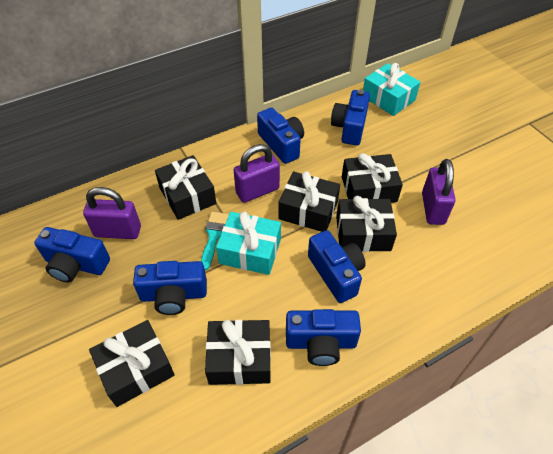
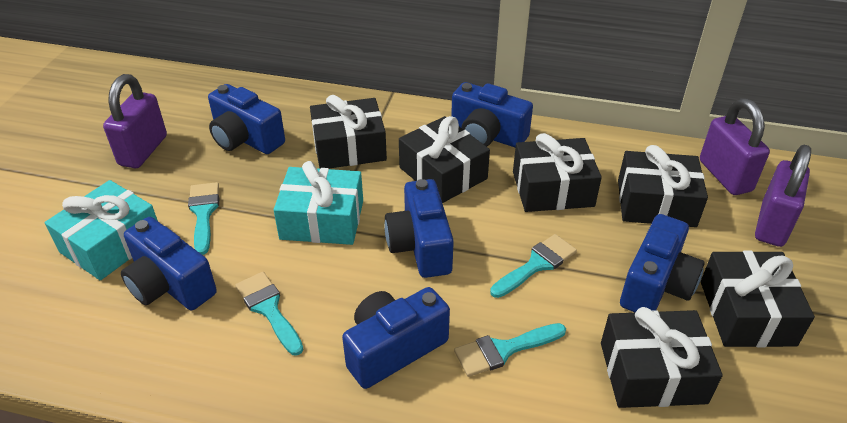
turquoise brush: [201,212,229,270] = 1 -> [188,182,219,255] [235,272,304,356] [454,323,566,377] [490,234,577,298] = 4

